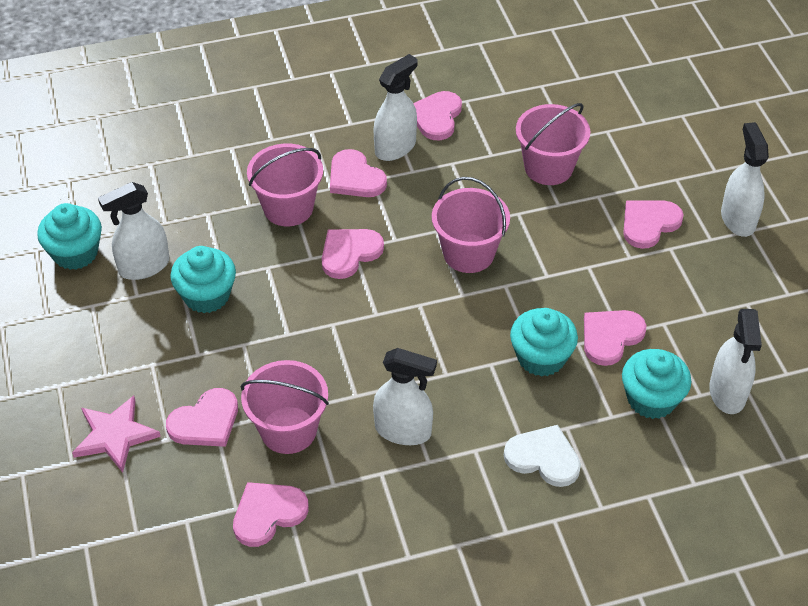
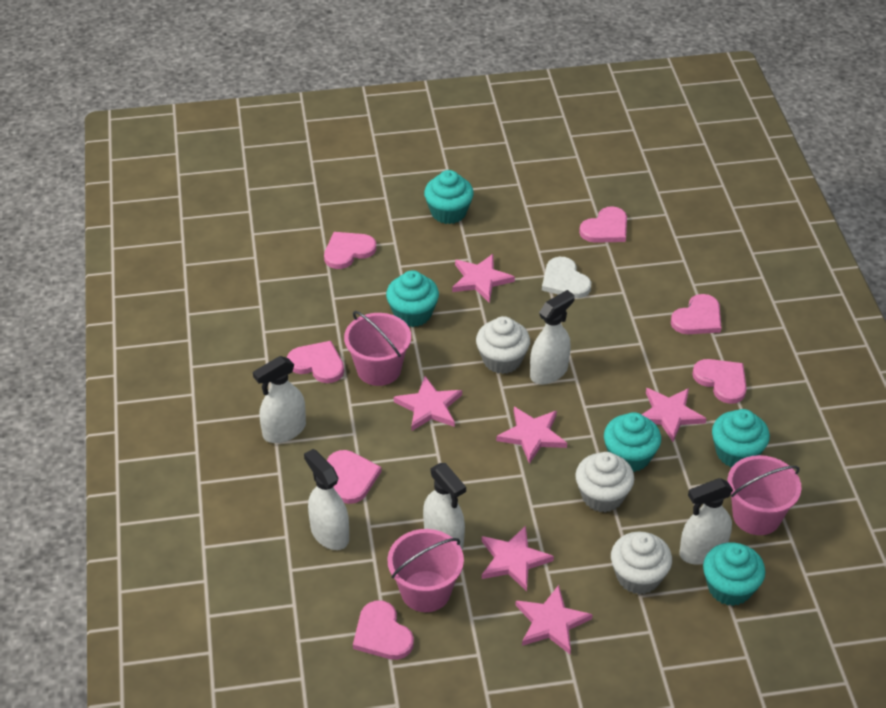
pink bucket: [241,360,329,454] [247,144,323,226] [432,177,510,273] [516,103,590,185] = 4 -> [344,311,411,386] [387,529,464,612] [727,455,801,535] = 3
pink star: [72,396,161,473] = 1 -> [394,376,462,431] [452,254,515,303] [482,526,554,592] [496,407,567,464] [515,585,593,654] [642,388,707,442] = 6
turquoise cupcake: [37,203,102,270] [170,246,236,313] [510,308,578,377] [622,349,691,419] = 4 -> [386,270,439,327] [424,170,474,224] [604,412,661,472] [703,543,765,606] [712,409,770,467] = 5
white cupcake: none = 0 -> [476,316,530,374] [575,452,634,512] [611,532,672,595] = 3

